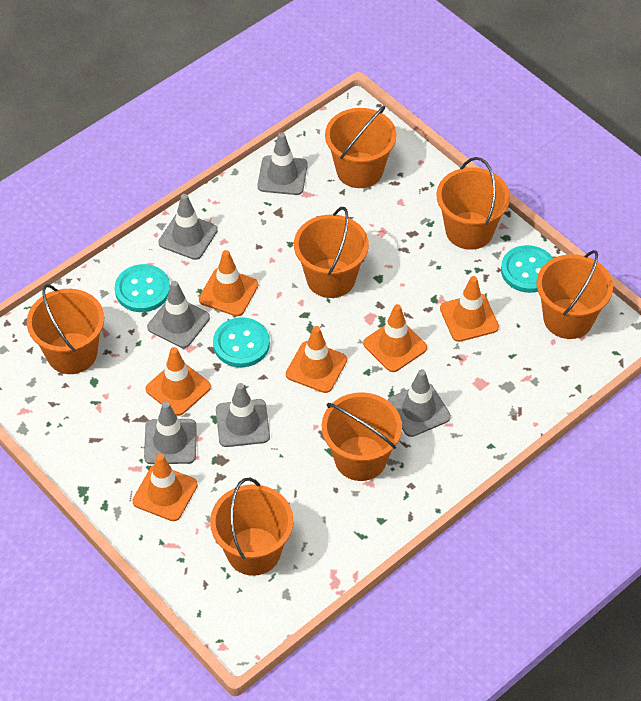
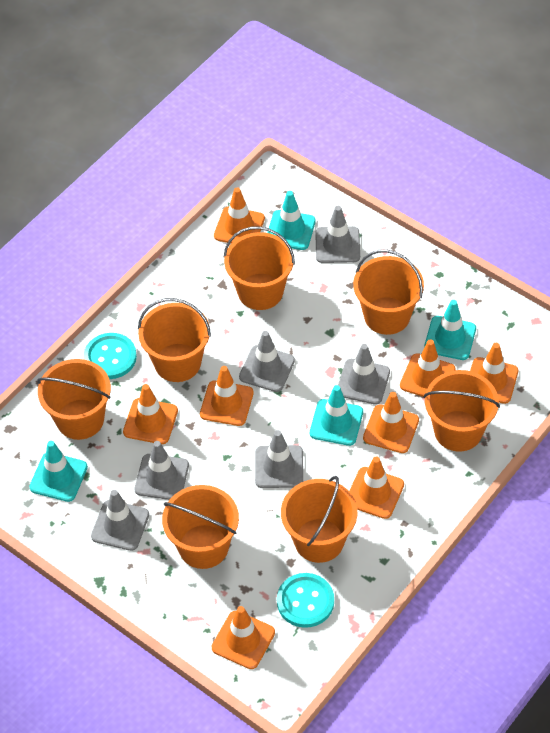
orange traffic cone: [132,454,198,521] [146,347,211,416] [199,250,258,316] [286,326,347,393] [363,304,427,372] [440,276,499,342] = 6 -> [123,384,178,444] [200,366,254,426] [212,606,275,669] [214,188,265,244] [349,456,404,519] [363,392,419,453] [400,339,456,397] [470,343,518,404] = 8
turquoise button: [115,264,170,312] [213,317,270,367] [501,245,553,293] = 3 -> [84,333,137,379] [277,573,334,628] = 2
turquoise traffic cone: none = 0 -> [29,441,88,502] [267,191,316,250] [310,385,363,446] [424,300,476,360] = 4

